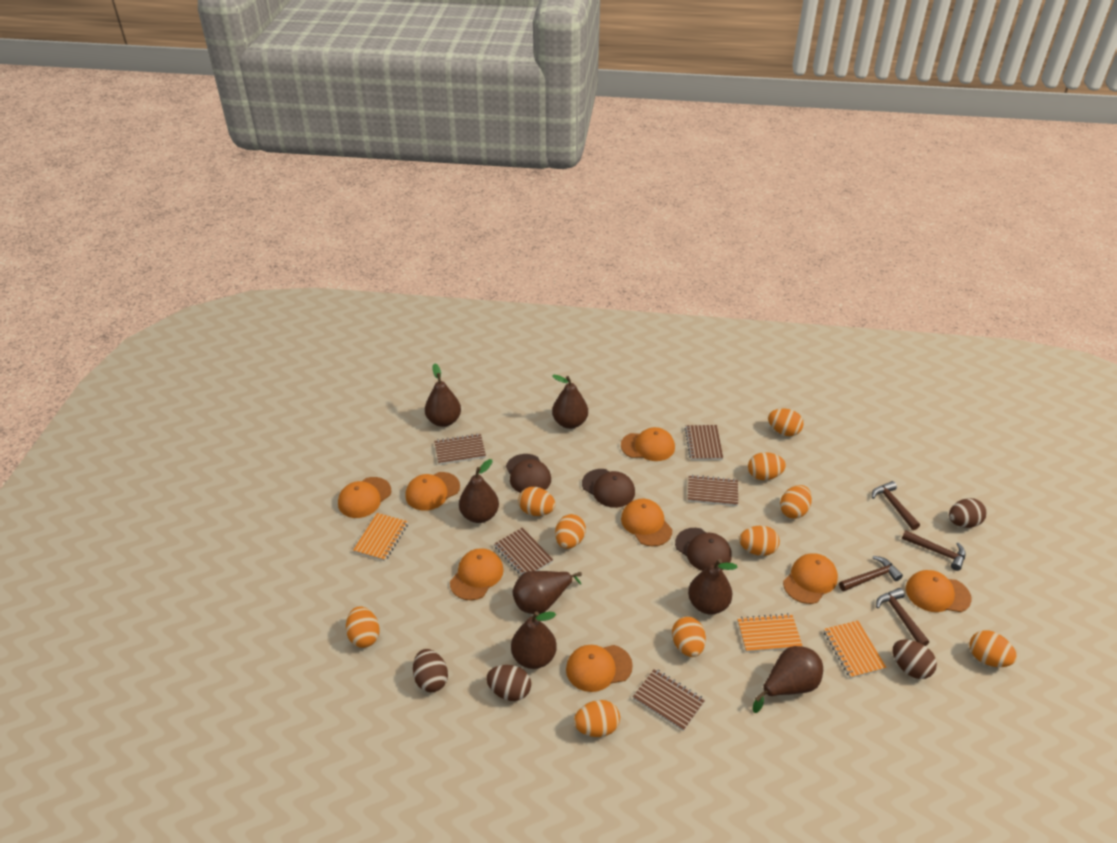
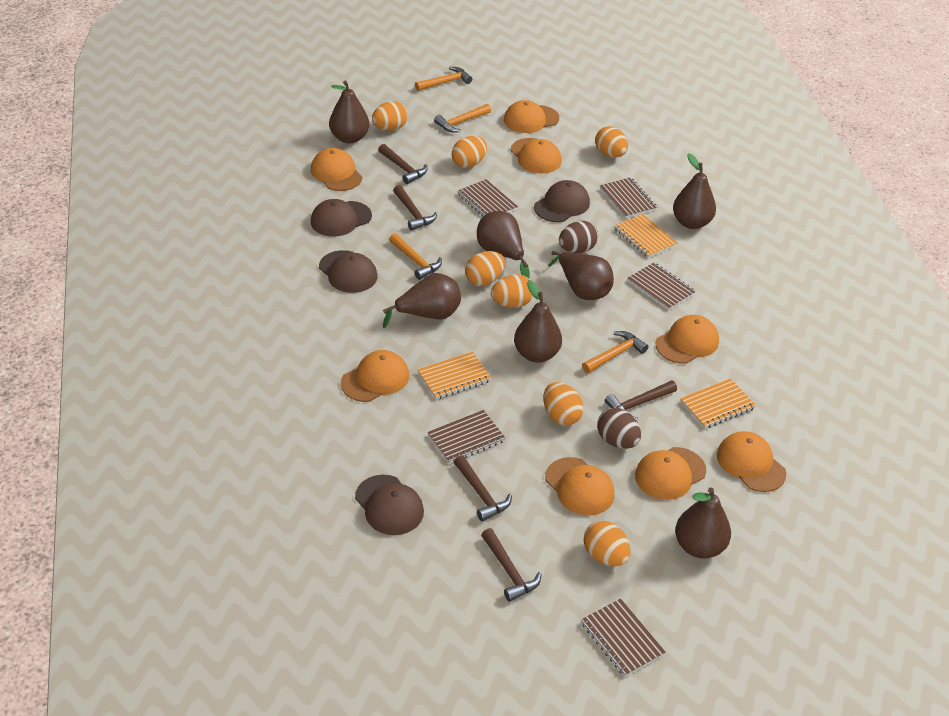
brown cap: [506,454,551,493] [582,469,635,508] [675,528,732,571] = 3 -> [311,199,372,237] [319,250,377,293] [355,475,424,535] [534,180,590,222] = 4
brown egg: [413,649,448,692] [486,665,531,701] [893,639,937,679] [949,498,987,528] = 4 -> [559,221,598,253] [597,408,641,449] = 2
brown hammer: [839,556,903,591] [872,481,920,530] [876,588,929,646] [902,530,966,571] = 4 -> [378,144,427,184] [393,185,437,231] [454,455,512,522] [481,528,542,602] [605,380,677,421] = 5
orange egg: [346,606,380,648] [518,487,556,516] [555,514,586,549] [574,700,620,737] [672,616,706,657] [739,525,780,556] [748,452,786,480] [768,409,804,436] [780,485,812,519] [969,630,1017,667] = 10 -> [372,101,408,131] [452,136,487,168] [465,251,505,286] [491,274,533,308] [543,382,584,425] [584,520,631,566] [595,126,628,158] = 7
orange hammer: none = 0 -> [389,233,442,280] [415,67,472,91] [434,104,491,133] [582,331,648,373] = 4

